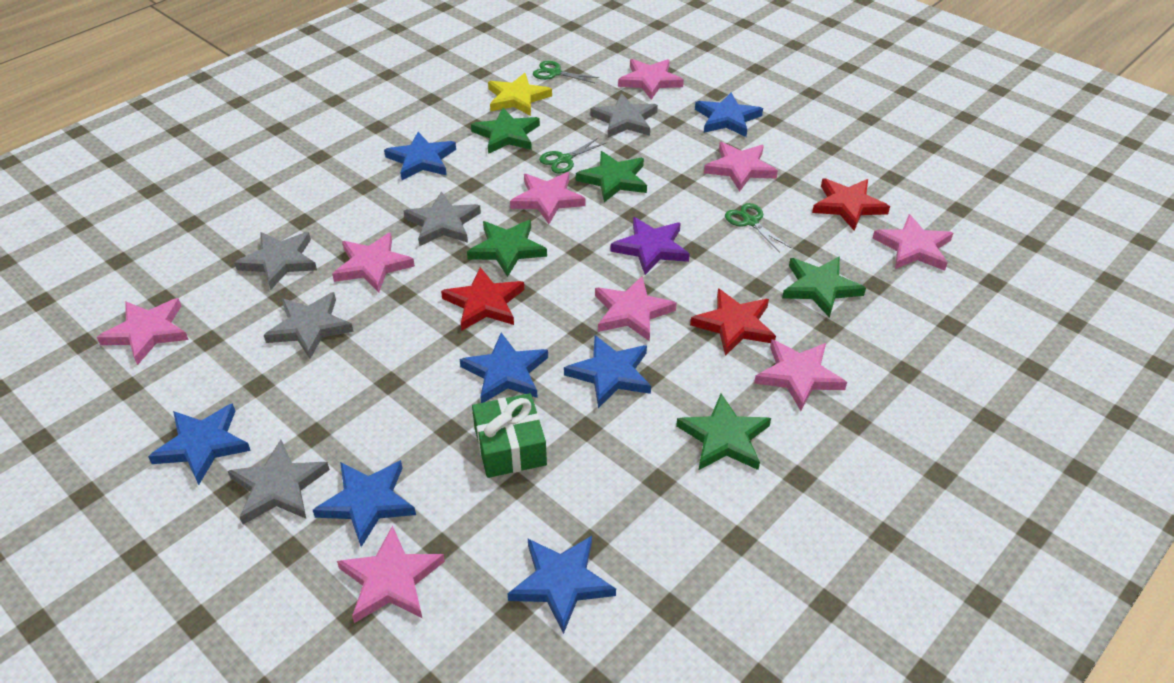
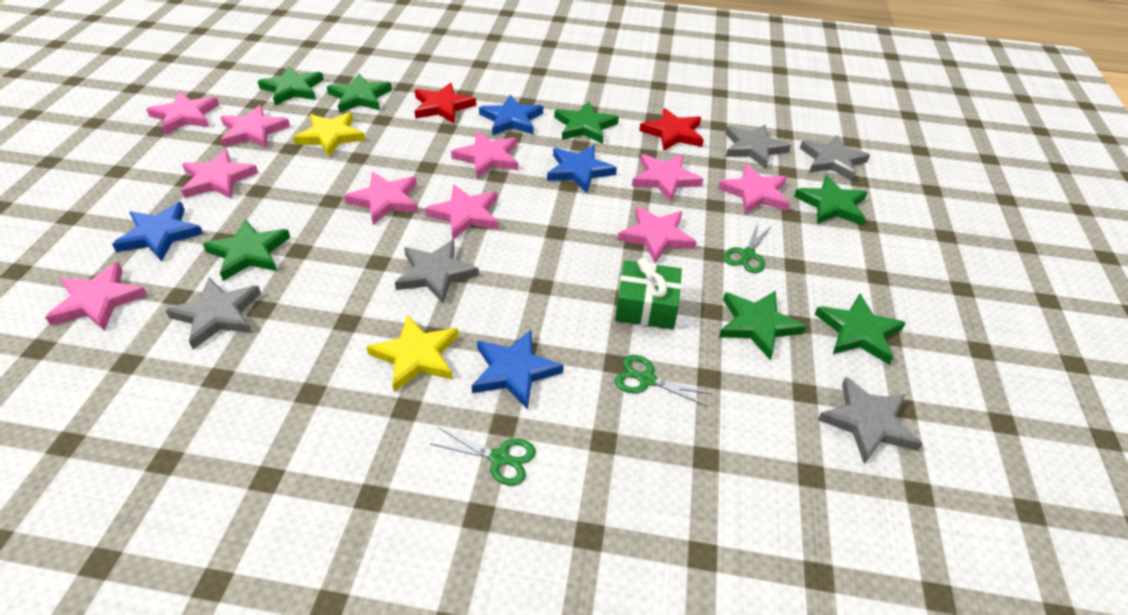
blue star: [148,403,251,485] [313,460,416,547] [384,132,456,180] [460,333,548,403] [507,536,616,634] [564,335,651,408] [695,93,763,137] = 7 -> [112,202,203,262] [472,330,564,410] [479,95,543,136] [547,145,617,193] = 4
green star: [467,220,547,277] [471,108,540,154] [576,151,647,202] [676,394,771,470] [782,257,866,318] = 5 -> [203,219,290,281] [258,66,324,106] [327,74,392,113] [554,102,619,144] [719,291,807,359] [794,175,868,226] [815,294,906,364] = 7
pink star: [97,298,189,365] [332,232,415,293] [337,525,445,623] [510,172,586,224] [595,276,677,342] [618,59,684,100] [704,142,778,191] [754,339,847,411] [872,214,953,271] = 9 -> [45,262,148,331] [146,91,219,135] [181,149,258,199] [220,105,290,148] [344,172,418,225] [425,184,498,240] [451,131,518,178] [618,206,697,263] [632,154,703,202] [718,164,790,214] = 10
purple star: [611,217,690,275] = 1 -> none = 0
red star: [441,267,524,330] [690,288,776,356] [812,178,890,231] = 3 -> [415,83,476,123] [639,108,704,151] = 2
yellow star: [488,73,552,116] = 1 -> [293,112,365,157] [367,314,459,392] = 2

